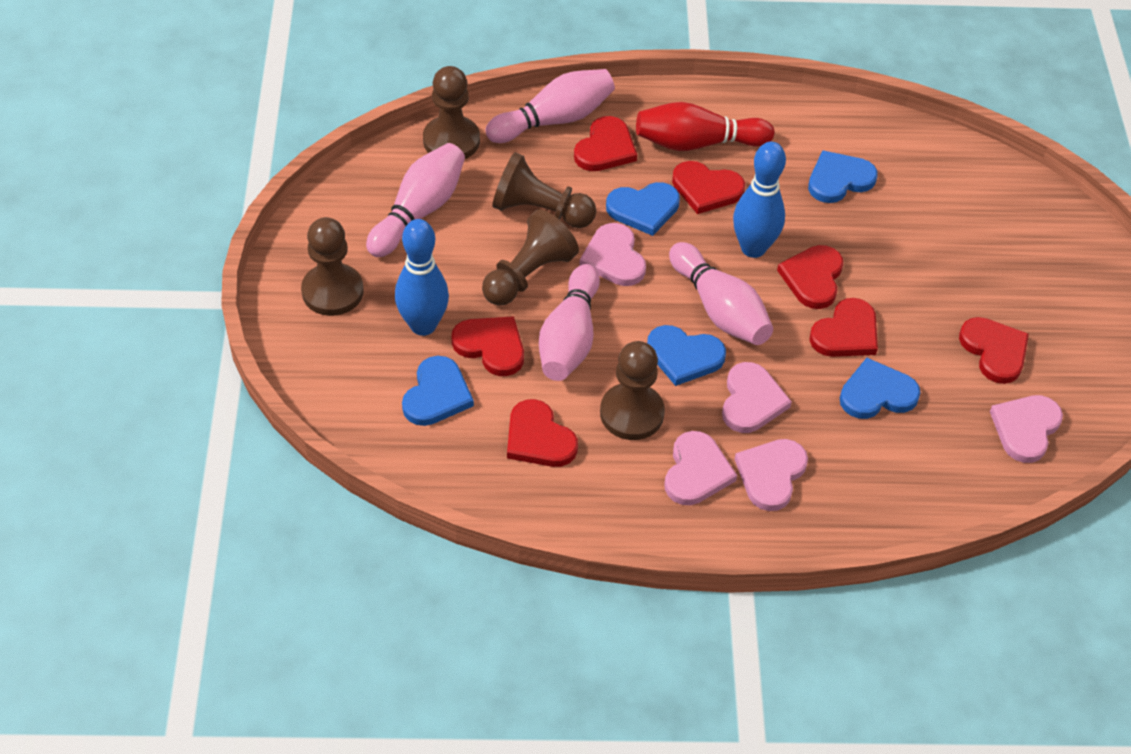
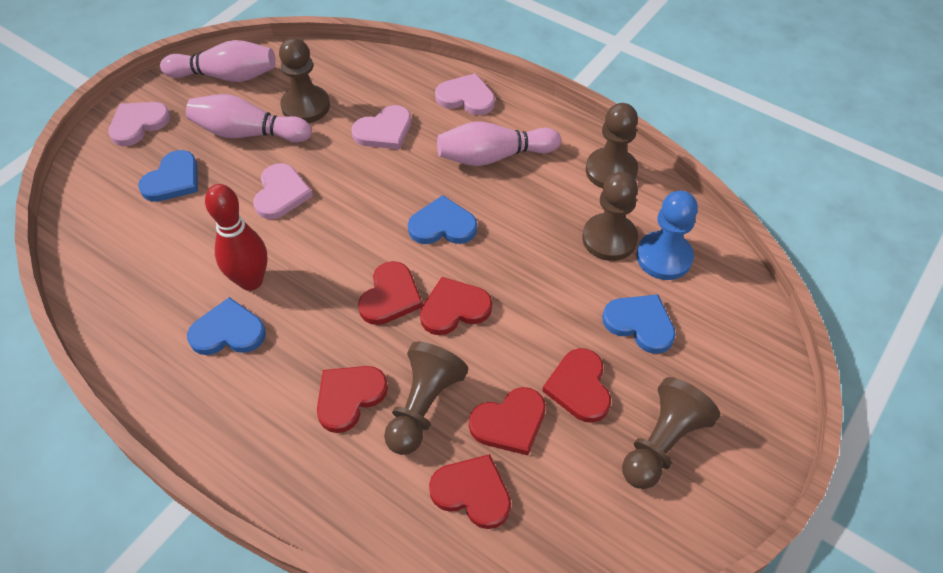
blue bowling pin: [395,219,449,336] [733,142,786,258] = 2 -> none = 0
blue heart: [402,356,474,426] [606,182,680,236] [647,325,726,386] [808,150,878,203] [840,358,921,419] = 5 -> [138,150,198,202] [187,297,266,355] [408,195,477,244] [602,294,676,354] = 4
blue pawn: none = 0 -> [636,191,698,280] = 1
pink bowling pin: [366,143,465,257] [485,69,615,143] [539,264,600,381] [669,242,773,345] = 4 -> [160,40,276,82] [186,94,312,142] [437,121,561,166] = 3
pink heart: [579,223,646,286] [665,431,737,505] [722,362,792,433] [735,439,808,511] [990,395,1063,463] = 5 -> [108,102,170,146] [253,163,313,219] [351,105,411,149] [435,73,495,115] = 4
red heart: [451,316,524,376] [507,399,578,467] [574,116,637,171] [672,161,745,214] [777,245,843,309] [809,298,878,357] [959,317,1029,384] = 7 -> [317,366,388,433] [358,261,423,325] [420,277,492,335] [429,454,511,529] [469,387,546,455] [542,348,611,423] = 6

